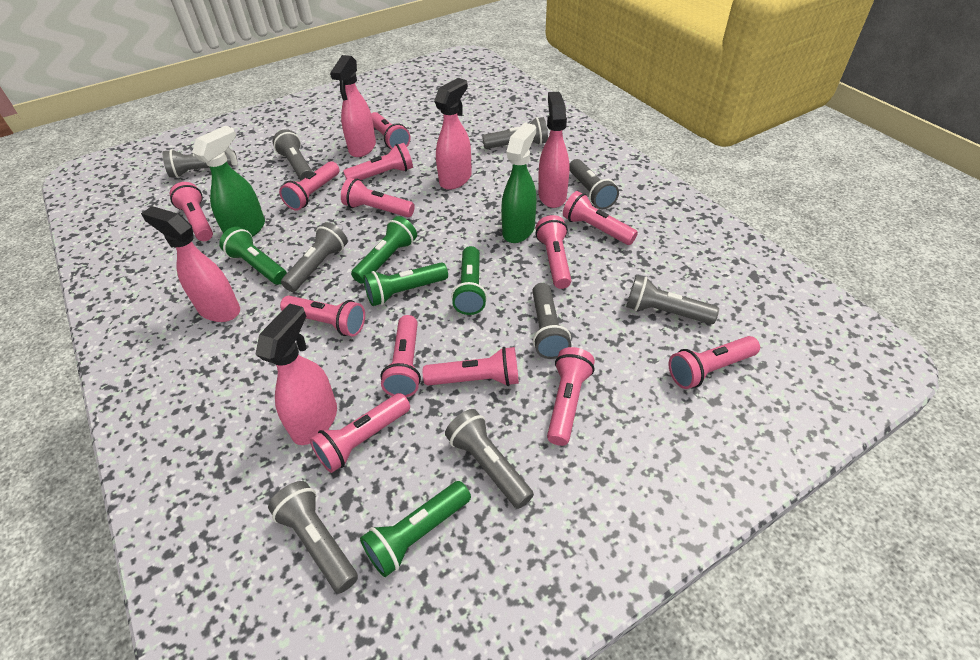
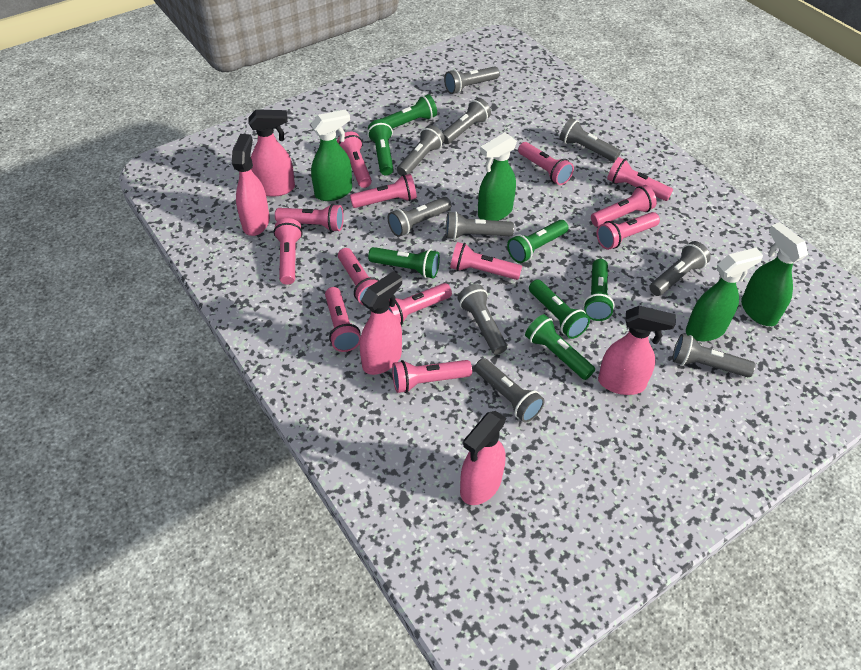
green flashlight: [219,227,287,285] [351,216,417,284] [360,481,471,577] [363,262,448,306] [451,246,487,315] = 5 -> [367,119,394,176] [368,247,440,278] [382,94,437,129] [507,220,568,263] [525,314,595,380] [529,279,590,339] [583,259,614,321] = 7
green spray bottle: [192,126,265,237] [501,123,536,243] = 2 -> [311,109,352,201] [478,132,517,221] [686,248,763,341] [741,222,808,326] = 4
grey flashlight: [163,149,237,178] [268,481,358,593] [272,129,312,180] [281,222,348,292] [445,409,534,509] [482,117,548,149] [532,283,571,359] [569,159,619,209] [626,275,719,324] = 9 -> [388,197,451,237] [397,125,445,176] [442,98,491,144] [444,66,500,94] [446,211,514,240] [458,284,507,355] [475,358,545,422] [560,118,621,162] [649,241,711,296] [672,334,755,377] = 10

